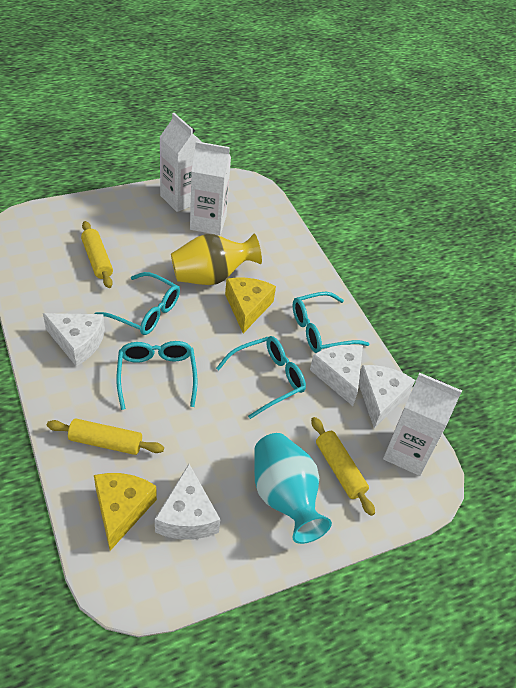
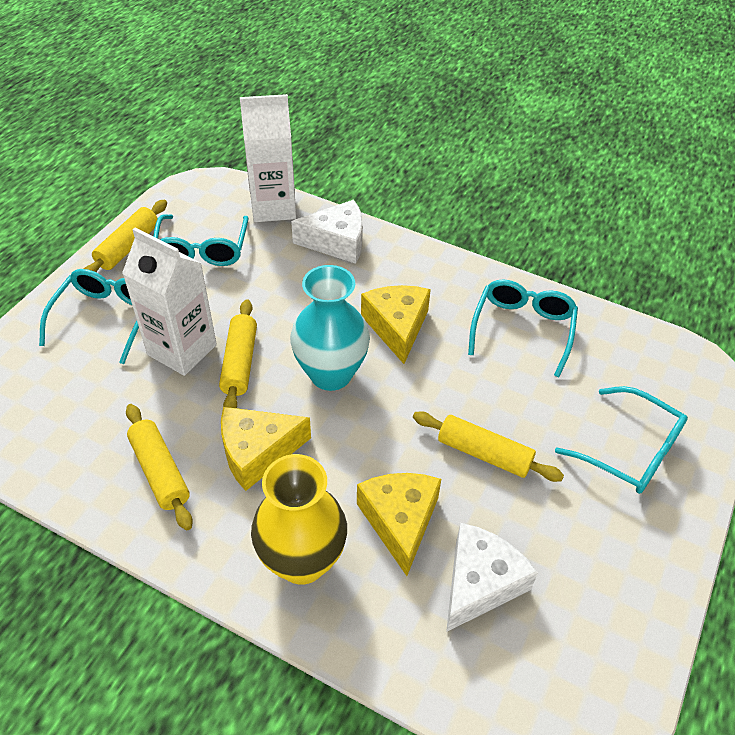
white carton: [160,113,202,212] [190,141,231,235] [383,373,462,476] = 3 -> [122,228,217,376] [240,94,296,222] = 2
white cheese: [43,313,105,366] [155,464,220,539] [310,345,363,406] [359,365,415,428] = 4 -> [291,200,363,264] [446,523,538,632] = 2
yellow cheese: [94,473,157,551] [225,278,276,333] = 2 -> [221,407,311,491] [357,473,441,576] [361,285,431,364] = 3
yellow rolling pin: [47,419,164,455] [81,221,113,288] [311,417,375,516] = 3 -> [84,200,167,273] [126,404,193,530] [219,299,257,408] [413,411,564,482] = 4

